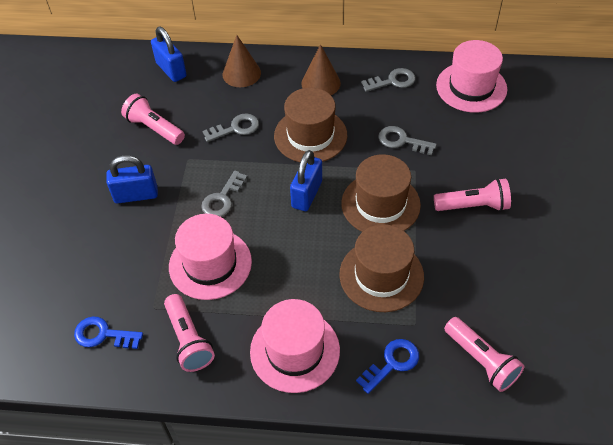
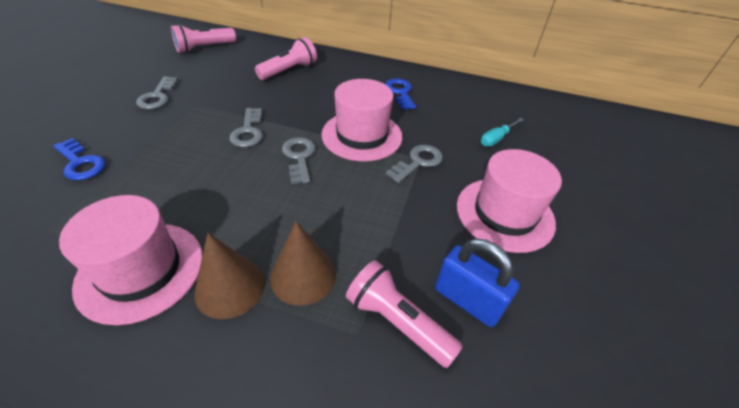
blue padlock: [106,155,158,204] [151,27,187,82] [290,150,322,211] = 3 -> [435,239,520,327] = 1
brown hat: [274,88,347,162] [339,224,424,312] [341,154,421,232] = 3 -> none = 0
pink flashlight: [121,94,185,145] [164,294,215,372] [434,178,511,211] [444,317,525,392] = 4 -> [171,24,236,53] [255,37,317,80] [346,260,463,368] = 3
turquoise screwdriver: none = 0 -> [481,118,524,147] = 1

